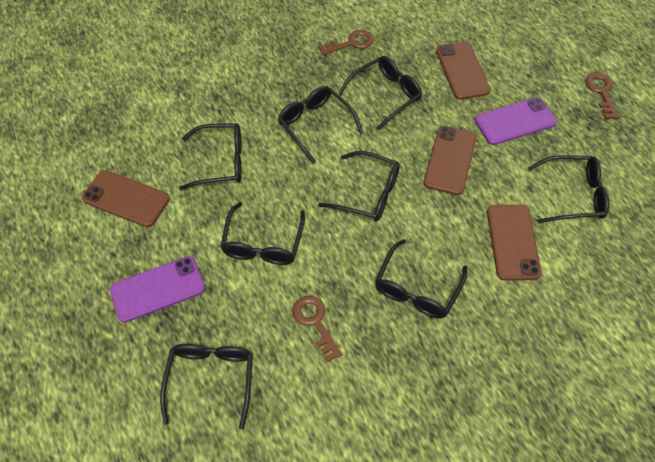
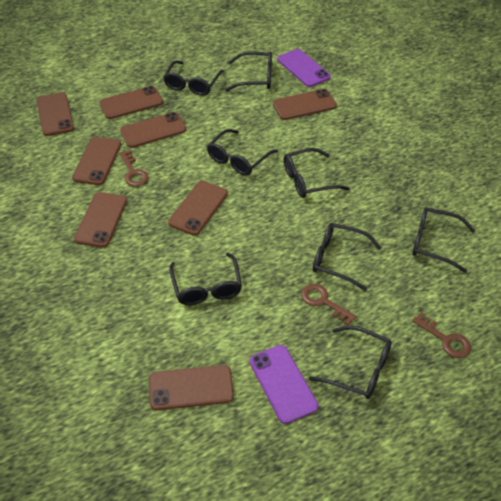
brown phone: [82,170,170,227] [423,126,476,195] [436,41,491,100] [487,205,542,281] = 4 -> [37,92,74,136] [72,137,121,185] [74,192,127,248] [99,86,163,119] [120,112,187,148] [149,365,234,410] [168,181,228,235] [273,89,337,120] = 8

